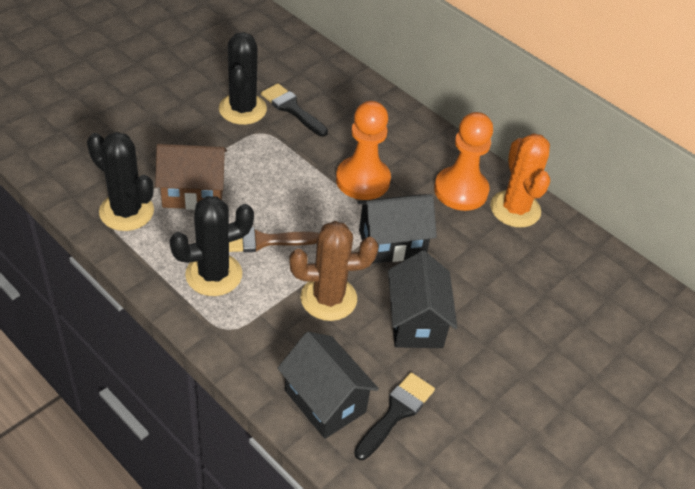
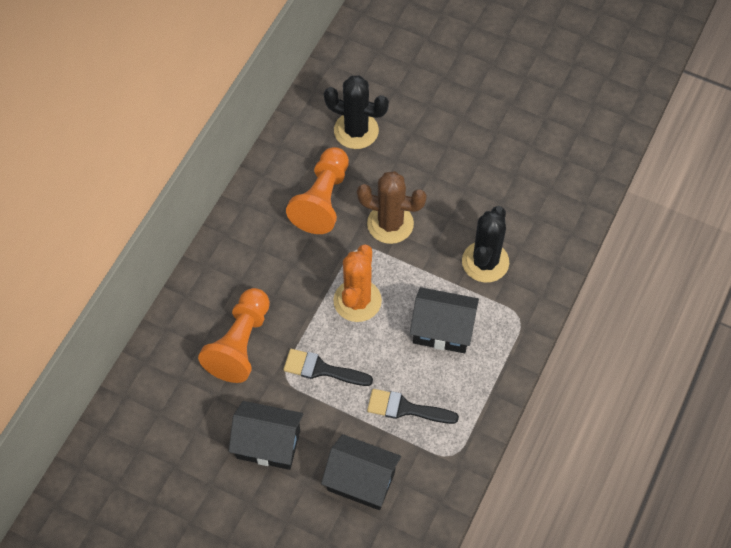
black cactus: [87,132,154,231] [169,196,254,296] [219,32,267,125] = 3 -> [324,76,389,149] [462,206,509,283] = 2
brown brush: [229,227,319,252] = 1 -> none = 0
brown house: [155,144,227,210] = 1 -> none = 0

